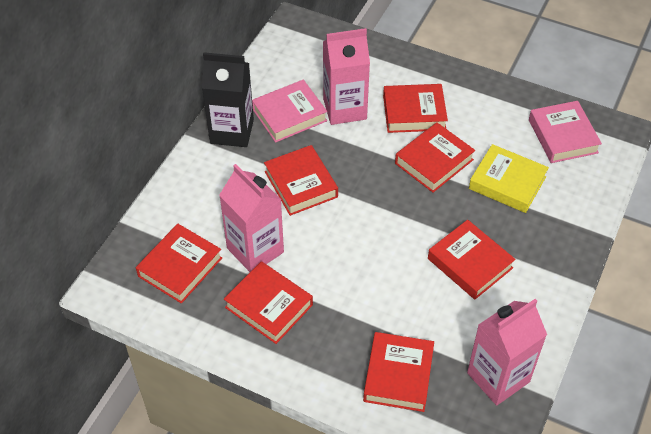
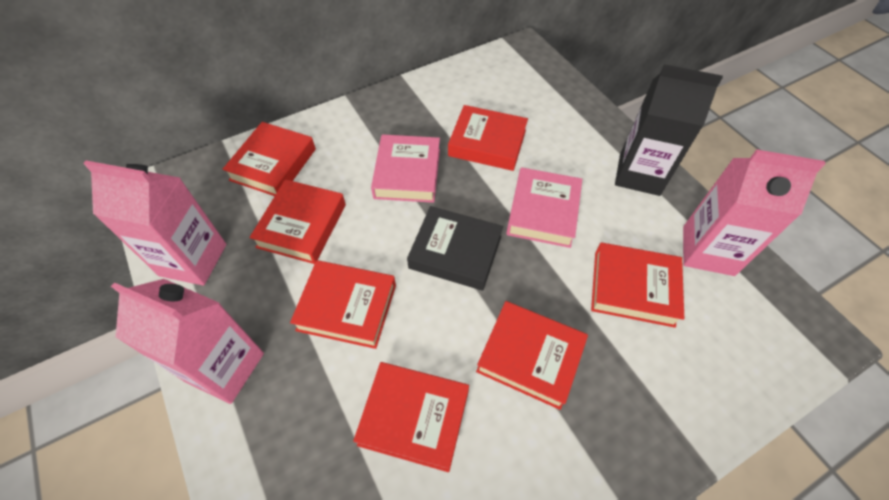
black book: none = 0 -> [407,206,503,291] = 1
yellow book: [469,144,549,213] = 1 -> none = 0

